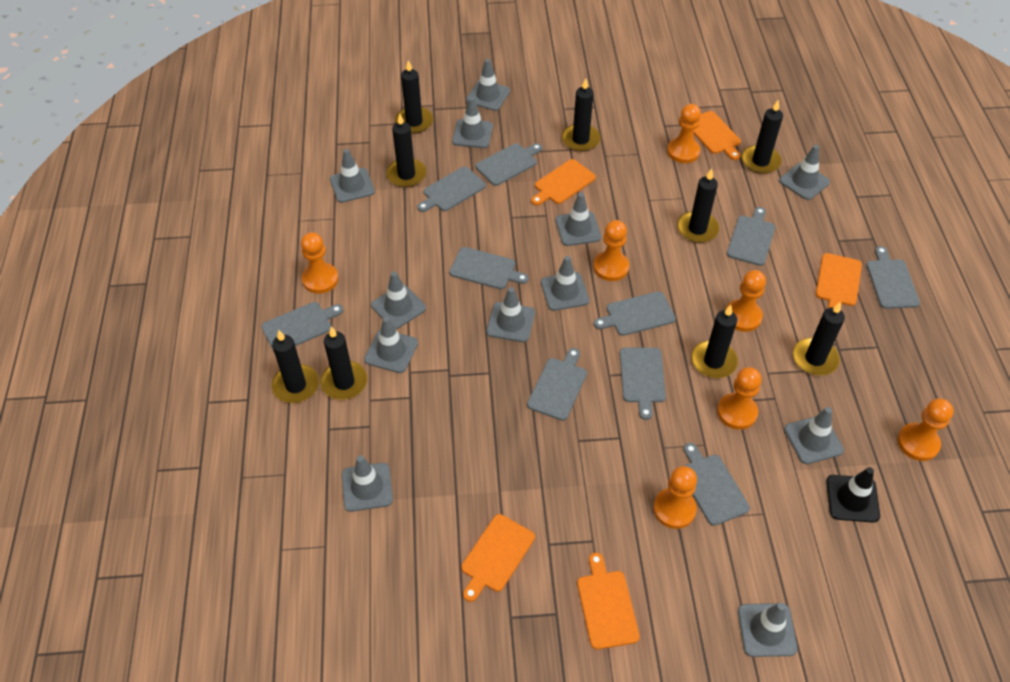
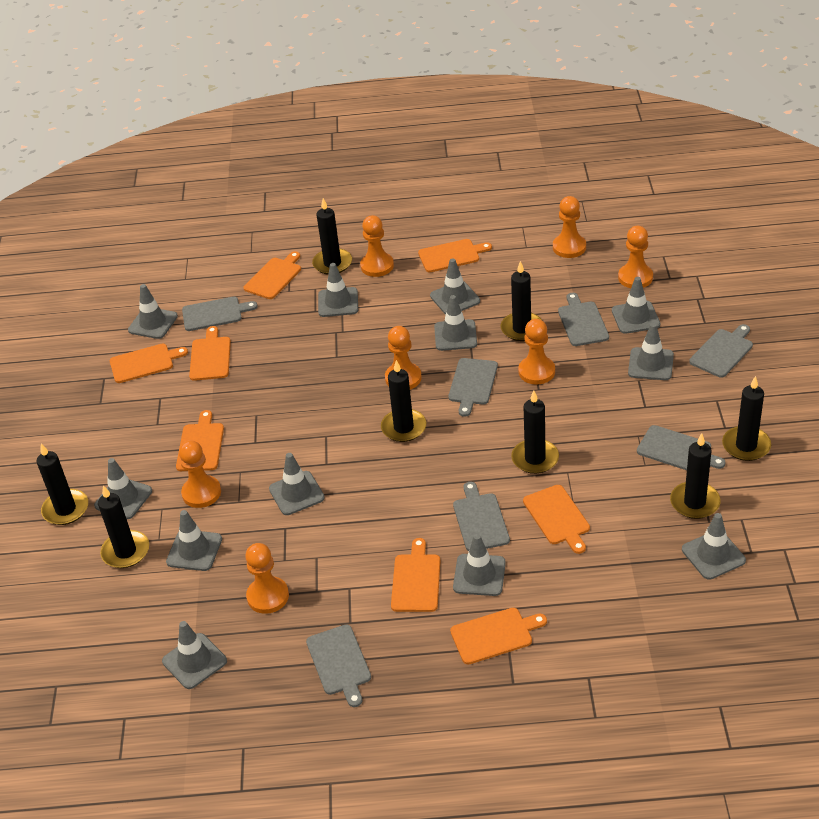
black candle: [272,330,319,403] [320,326,367,400] [386,114,426,187] [395,60,433,134] [562,78,601,152] [677,168,719,243] [691,305,738,378] [742,100,783,174] [793,302,845,376] = 9 -> [37,443,88,525] [98,485,149,568] [312,198,352,275] [381,360,426,442] [501,261,542,341] [511,390,559,474] [670,433,721,519] [722,376,771,461] = 8
black traffic cone: [826,467,880,523] = 1 -> none = 0
grey cutting board: [261,302,344,351] [417,166,486,212] [449,247,529,289] [476,143,542,186] [527,348,587,421] [594,291,676,336] [620,348,666,420] [683,443,750,526] [727,207,775,266] [866,246,920,309] = 10 -> [182,297,257,331] [306,624,371,707] [448,358,498,417] [453,482,510,551] [558,293,609,346] [637,425,726,470] [689,324,753,378] = 7
orange cutting board: [461,514,535,602] [531,159,596,206] [577,553,640,650] [694,111,741,160] [816,253,862,308] = 5 -> [110,344,188,383] [176,410,224,471] [189,326,231,381] [243,251,301,299] [391,538,440,612] [418,239,492,272] [450,608,547,664] [523,485,590,554] = 8

